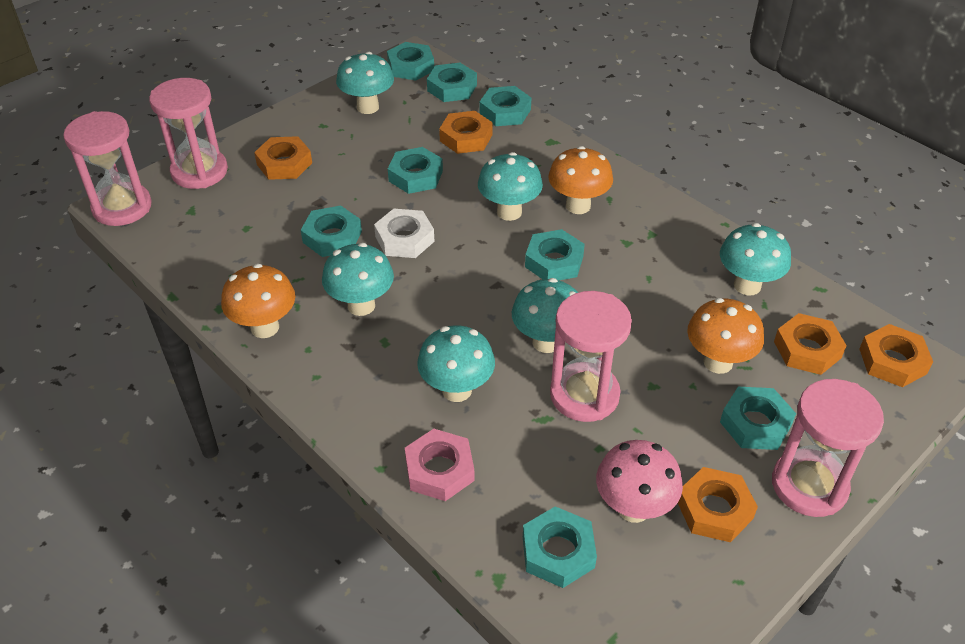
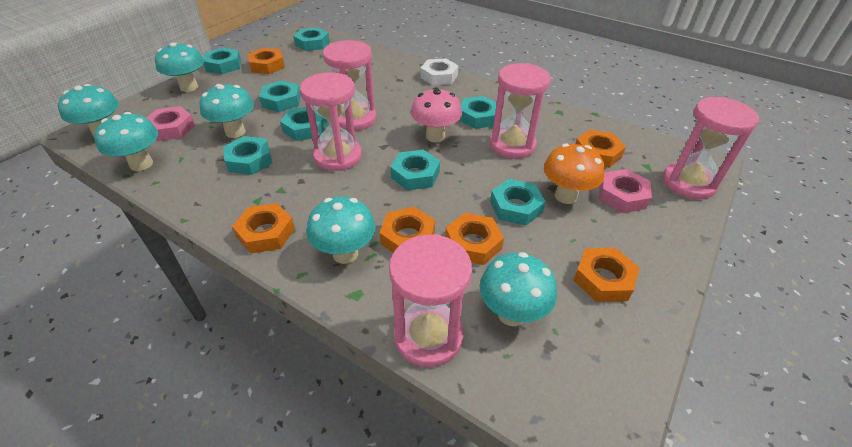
orange mushroom: [221,264,295,338] [548,146,613,214] [687,298,764,374] = 3 -> [544,143,605,204] = 1
orange nut: [254,136,312,180] [439,111,493,154] [678,467,758,542] [774,313,847,375] [859,324,933,387] = 5 -> [232,203,295,254] [248,48,285,74] [380,207,435,253] [445,213,504,265] [574,248,640,302] [575,129,626,168] = 6
pink hourglass: [63,111,152,226] [149,78,228,189] [550,291,632,422] [772,379,884,517] = 4 -> [300,72,362,171] [323,40,376,131] [389,234,472,367] [490,63,551,159] [663,97,759,199] = 5
pink nut: [405,429,474,501] = 1 -> [147,106,195,141] [599,169,652,213] = 2

